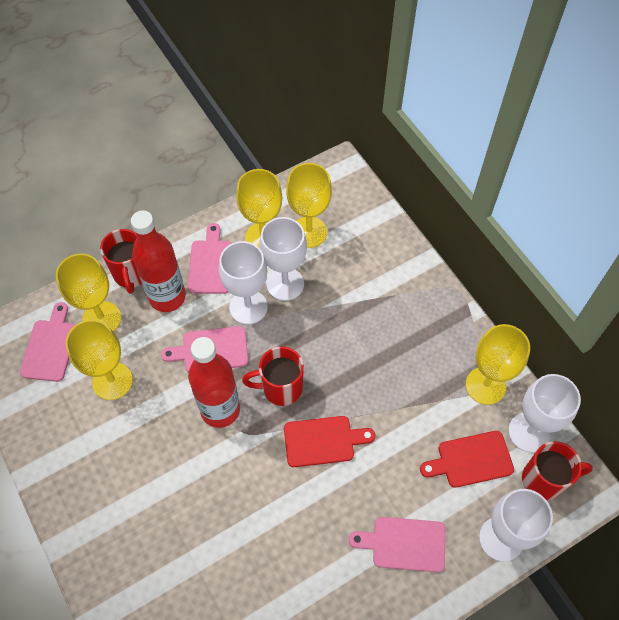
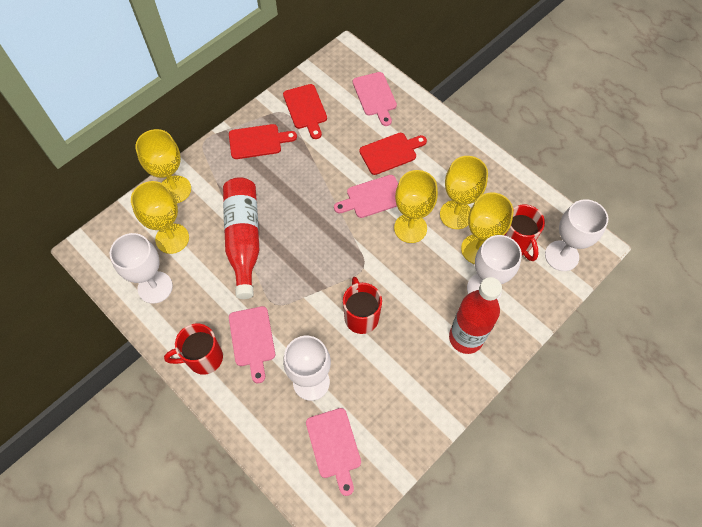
red cutting board: [284,416,375,467] [420,431,514,488] = 2 -> [229,124,297,159] [283,84,327,139] [359,133,427,175] = 3

